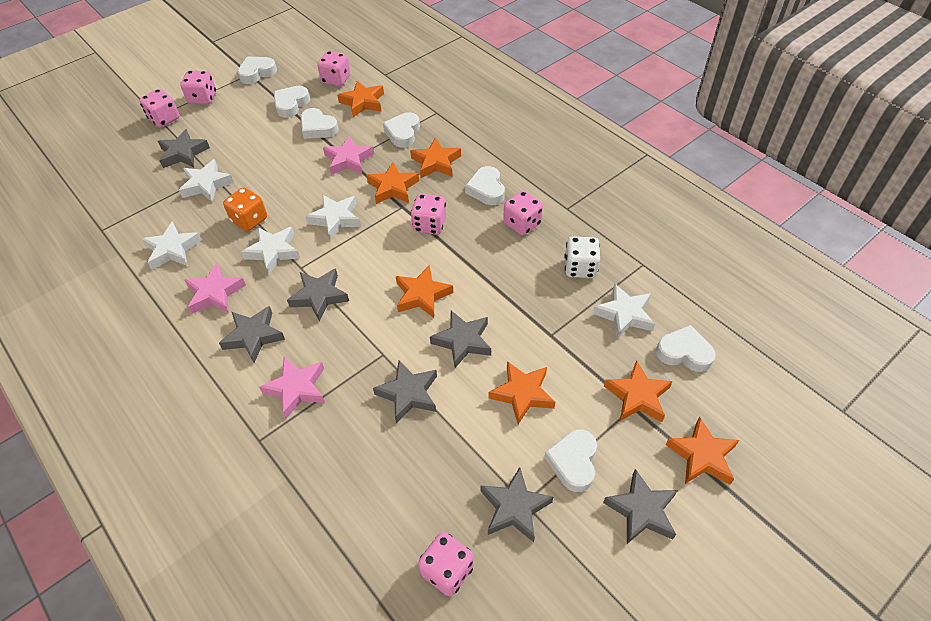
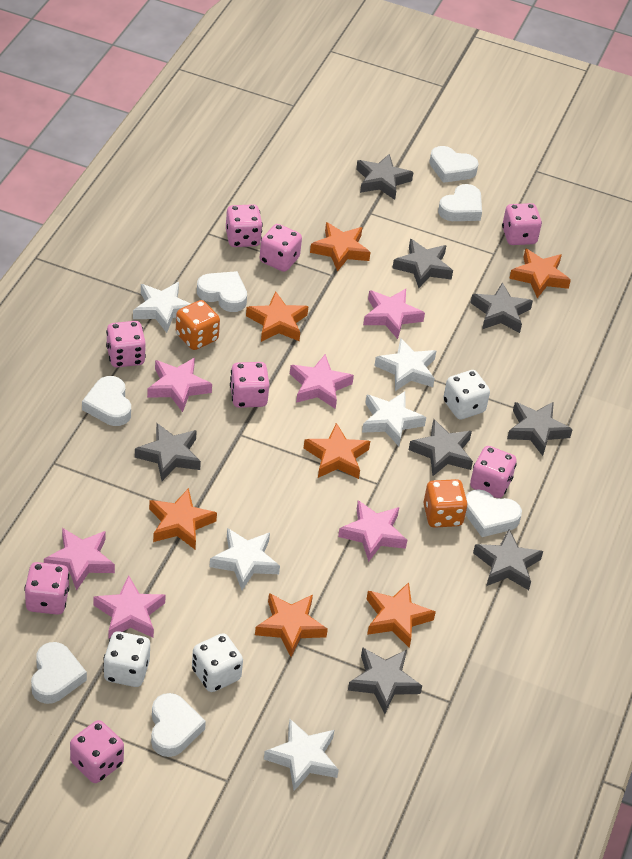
grey star: [158,129,210,168] [219,306,285,363] [287,268,349,321] [373,360,437,424] [430,311,491,368] [480,467,553,542] [603,469,678,544] = 7 -> [135,423,201,481] [348,647,422,714] [356,154,413,200] [392,239,453,288] [409,419,473,476] [471,282,533,333] [473,529,543,590] [507,402,573,456] = 8
orange dice: [223,187,267,231] = 1 -> [176,300,220,350] [424,479,468,528] = 2
pink dice: [139,89,179,127] [180,70,216,104] [317,51,351,86] [411,194,446,235] [418,532,474,596] [503,191,543,235] = 6 -> [24,562,70,615] [70,720,124,783] [106,321,146,367] [226,204,263,247] [230,362,269,408] [260,224,302,272] [470,446,517,498] [502,203,542,245] = 8
pink star: [184,263,246,314] [259,357,325,419] [323,135,374,175] = 3 -> [44,528,115,591] [93,575,166,639] [147,358,212,412] [290,354,354,409] [338,500,407,562] [363,289,425,339] = 6
white dice: [564,236,600,278] = 1 -> [103,631,150,687] [192,633,243,692] [443,370,490,420] = 3

